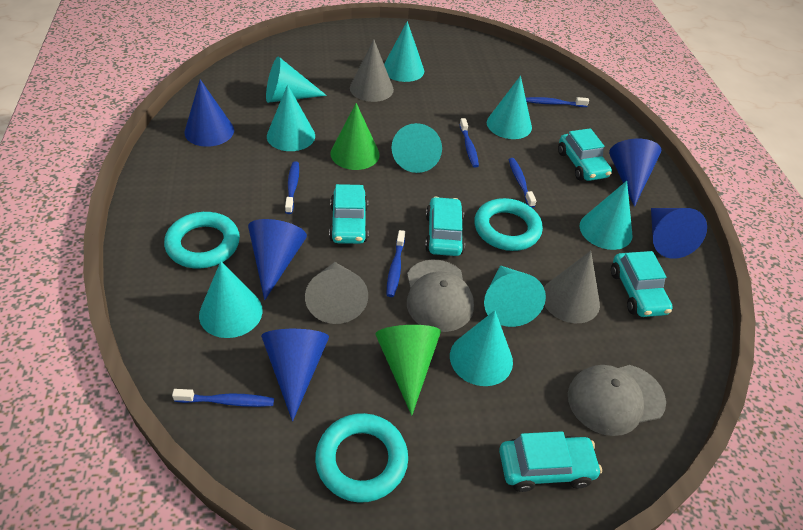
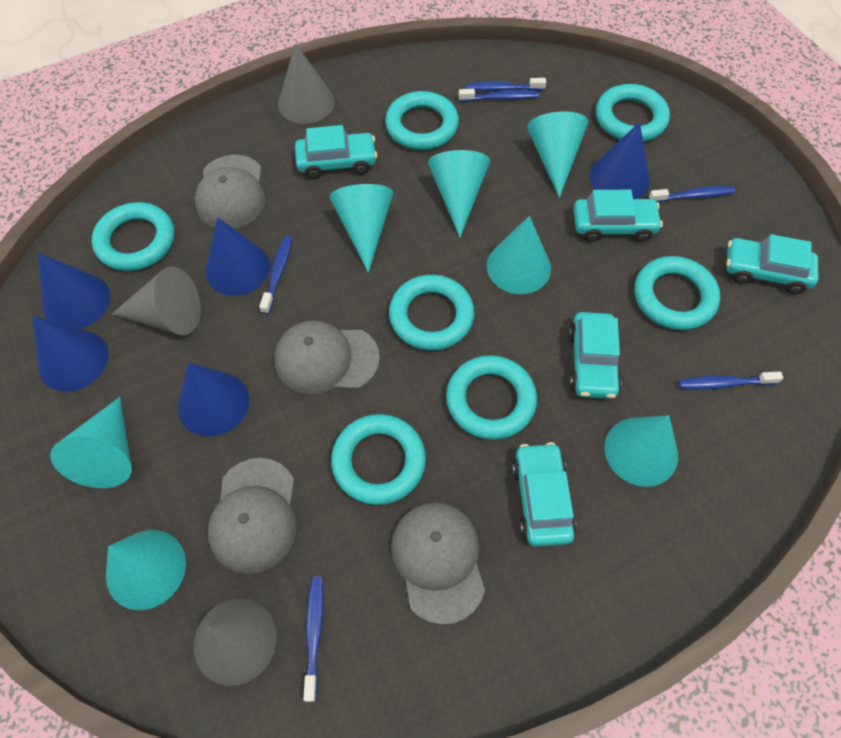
green cone: [331,103,380,170] [375,325,441,416] = 2 -> none = 0
grey cap: [407,259,474,332] [568,365,666,436] = 2 -> [195,155,265,229] [208,458,296,574] [274,321,380,394] [391,502,485,625] = 4
turquoise cone: [199,261,263,338] [266,56,327,103] [267,85,315,151] [384,21,424,82] [392,123,442,173] [450,310,513,386] [484,266,546,327] [487,76,532,139] [580,181,632,250] = 9 -> [50,397,132,488] [106,530,186,610] [329,184,393,273] [428,150,490,237] [487,216,551,294] [527,111,588,198] [604,415,678,487] = 7
turquoise ring: [164,212,240,268] [315,413,408,503] [474,198,543,251] = 3 -> [92,202,175,271] [331,414,426,505] [385,91,459,150] [389,275,475,351] [446,355,537,440] [596,84,670,142] [635,256,720,330] = 7

